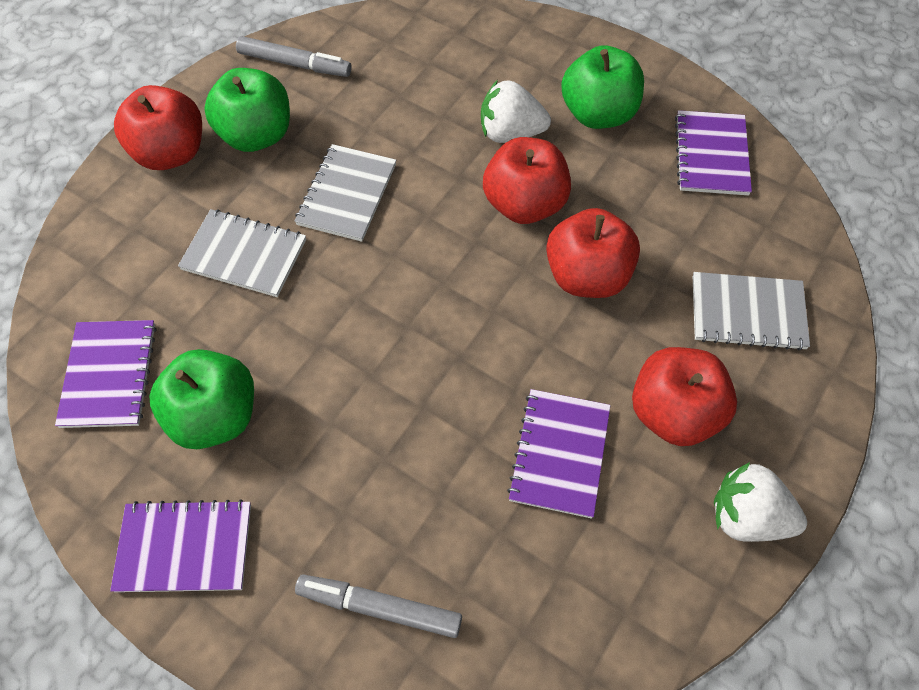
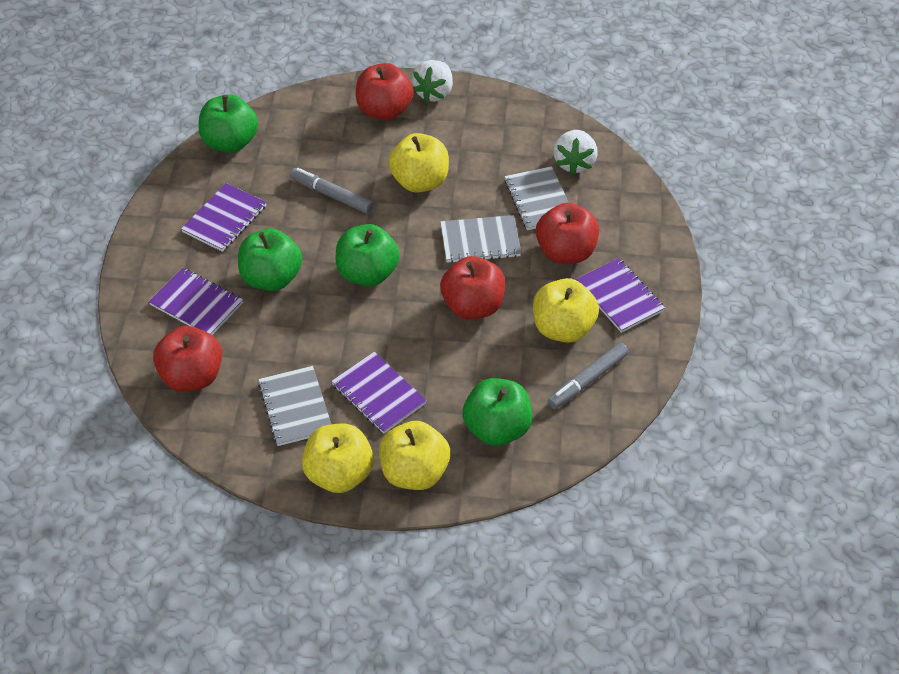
green apple: [150,349,254,449] [204,68,290,152] [561,45,644,129] = 3 -> [199,94,258,153] [238,229,302,291] [336,224,399,286] [462,378,532,446] = 4
yellow apple: none = 0 -> [302,424,374,493] [379,421,450,490] [388,133,449,193] [533,278,599,343] = 4

